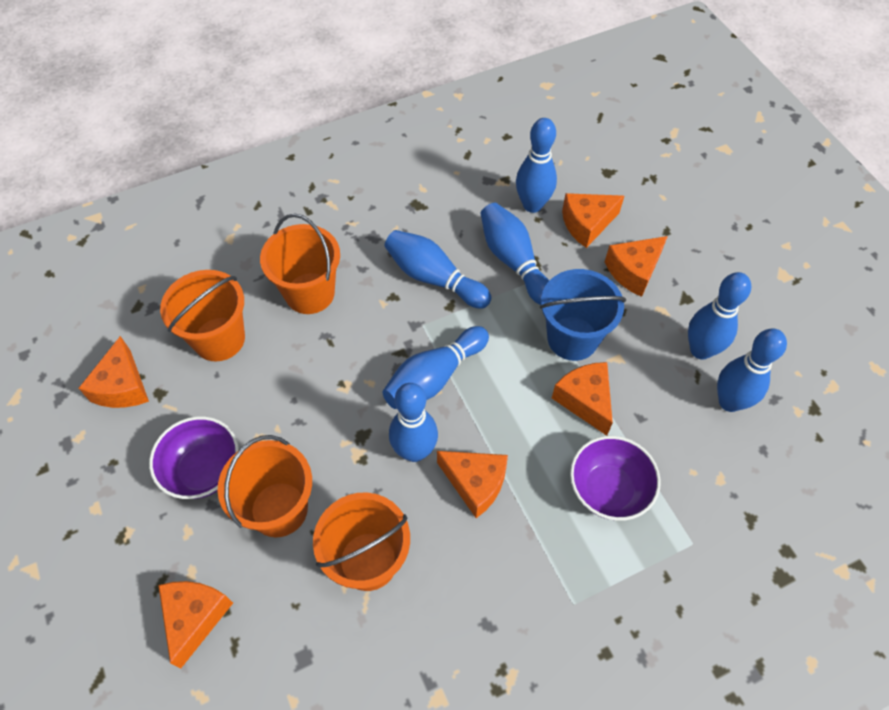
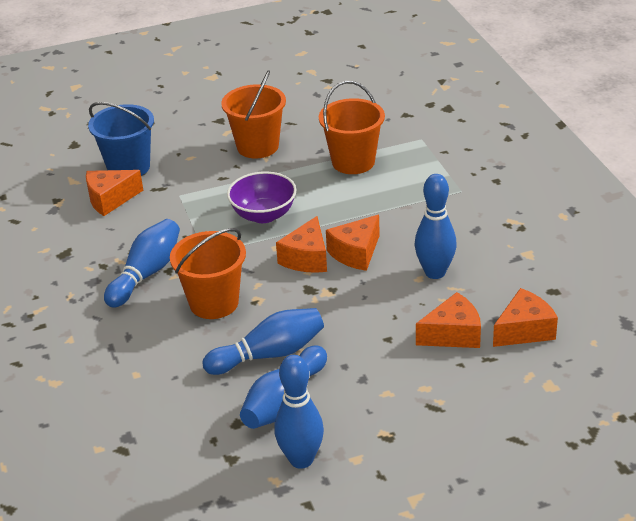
blue bowling pin: [382,326,489,409] [384,230,491,309] [389,383,438,462] [480,203,549,305] [516,118,557,213] [688,272,751,360] [717,328,787,412] = 7 -> [104,219,180,308] [203,308,324,375] [240,345,327,429] [274,355,324,469] [415,174,457,279] = 5
orange bucket: [160,270,245,362] [217,435,312,537] [260,213,340,314] [313,492,410,591] = 4 -> [170,228,246,319] [221,70,286,158] [319,81,385,174] = 3
orange cheese: [79,336,149,408] [158,581,233,669] [437,451,508,518] [552,362,613,436] [562,193,624,248] [605,236,668,297] = 6 -> [86,170,143,216] [276,216,327,273] [326,215,380,271] [416,292,481,348] [493,288,558,347] = 5
purple bowl: [149,416,239,499] [570,436,661,521] = 2 -> [227,171,296,223] = 1

